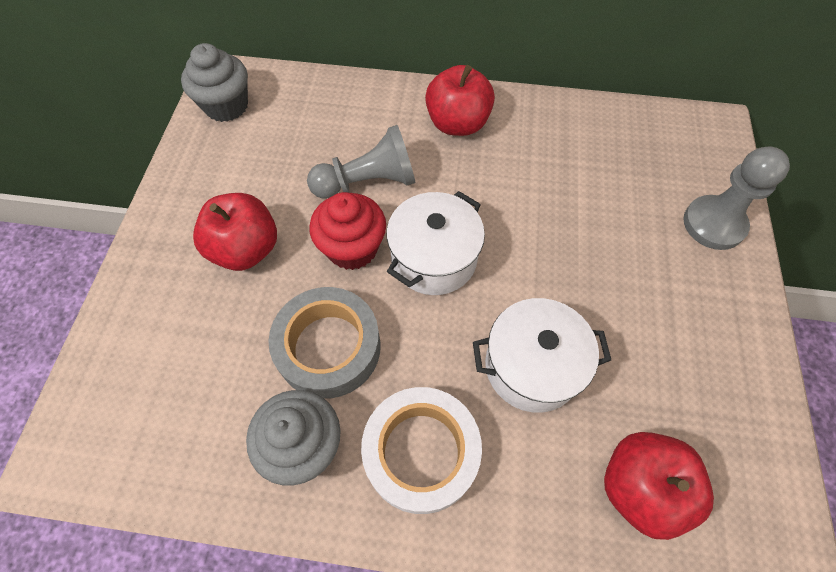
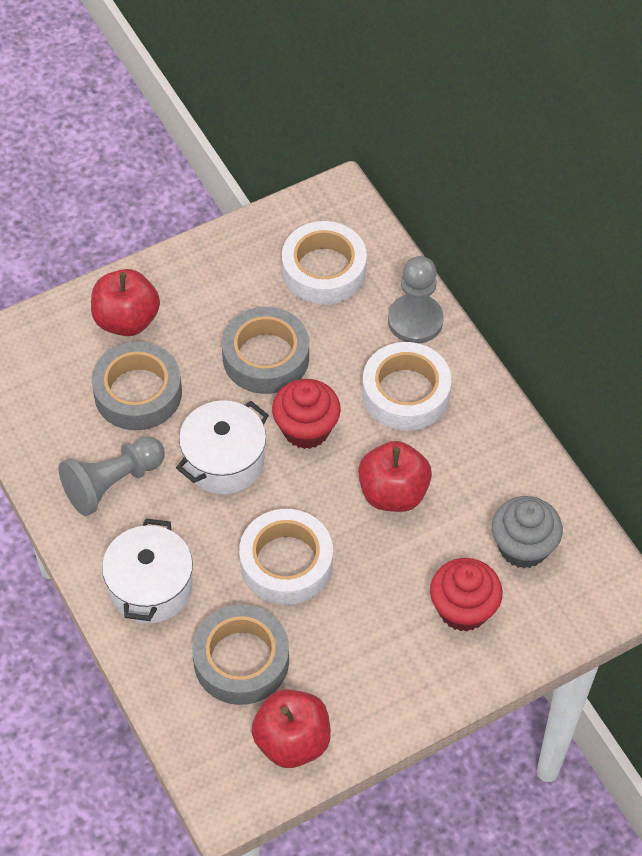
grey cupcake: [181,43,248,122] [246,390,341,486] = 2 -> [492,496,563,568] = 1
grey tape: [269,287,381,399] = 1 -> [92,342,182,430] [192,604,289,705] [222,307,309,394] = 3
red cupcake: [309,192,386,270] = 1 -> [272,379,341,449] [430,558,503,631] = 2
white tape: [361,387,482,514] = 1 -> [239,509,333,605] [282,221,367,305] [362,342,451,431] = 3

